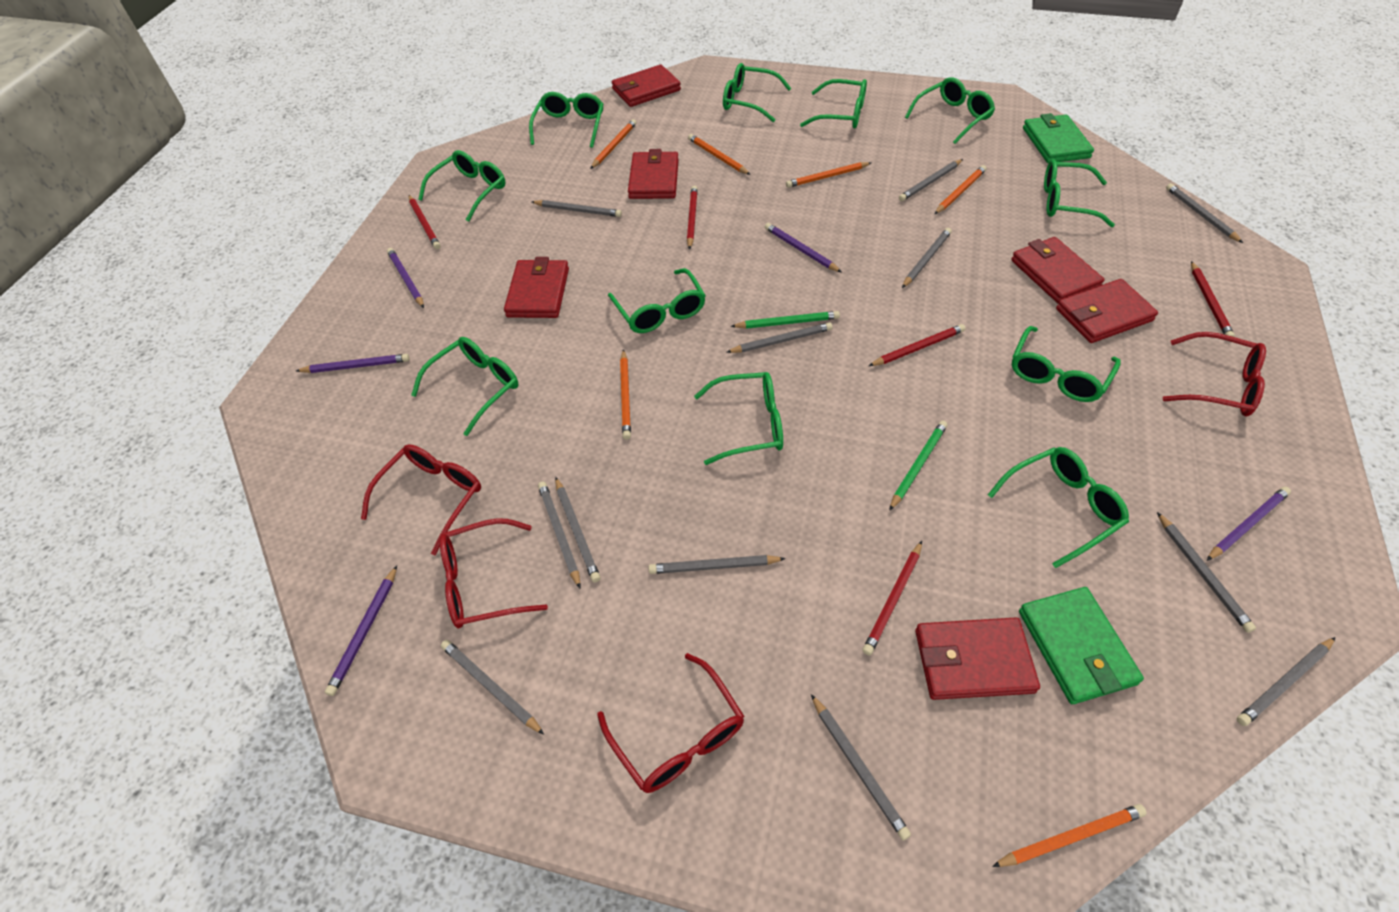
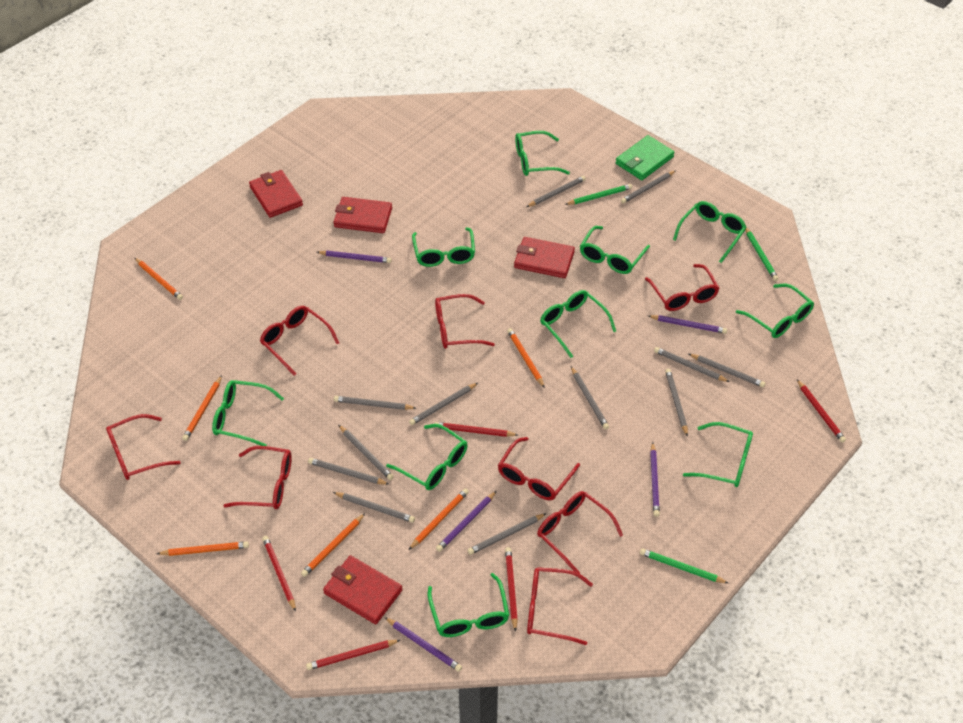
green glasses: [411,337,518,436] [418,150,506,222] [529,92,603,148] [608,268,706,333] [694,372,783,465] [723,63,792,122] [800,79,867,128] [905,77,995,144] [988,447,1129,568] [1012,326,1121,402] [1044,159,1115,227] = 11 -> [212,380,284,446] [386,424,468,490] [412,227,475,267] [428,573,509,637] [515,131,570,176] [540,290,616,358] [580,226,650,274] [673,201,747,263] [683,422,753,487] [736,284,814,338] = 10
green pencil: [731,311,840,329] [889,421,948,511] = 2 -> [565,184,632,205] [640,548,728,583] [745,228,778,281] = 3
green wallet: [1019,587,1144,704] [1023,113,1094,163] = 2 -> [616,135,675,180] = 1
red glasses: [361,444,481,555] [440,518,548,628] [597,653,744,793] [1163,332,1266,416] = 4 -> [106,414,181,480] [223,446,292,509] [260,306,339,376] [435,294,495,349] [498,437,580,500] [527,567,593,645] [537,491,623,574] [645,264,720,311] = 8
red wallet: [504,257,569,318] [612,65,681,107] [628,149,679,199] [915,618,1040,700] [1011,237,1104,303] [1056,279,1158,343] = 6 -> [249,170,303,218] [323,555,402,624] [334,197,392,233] [514,237,575,278] = 4

